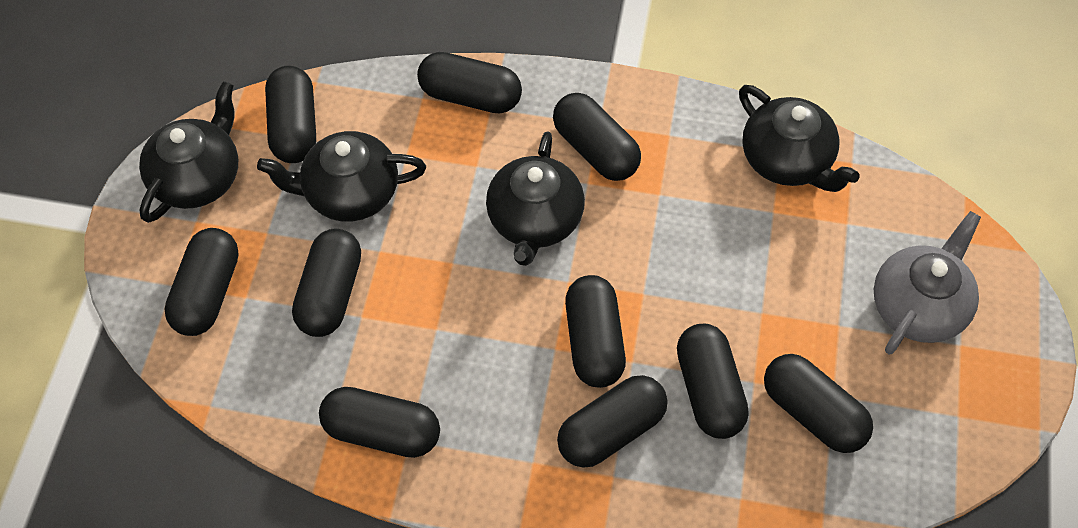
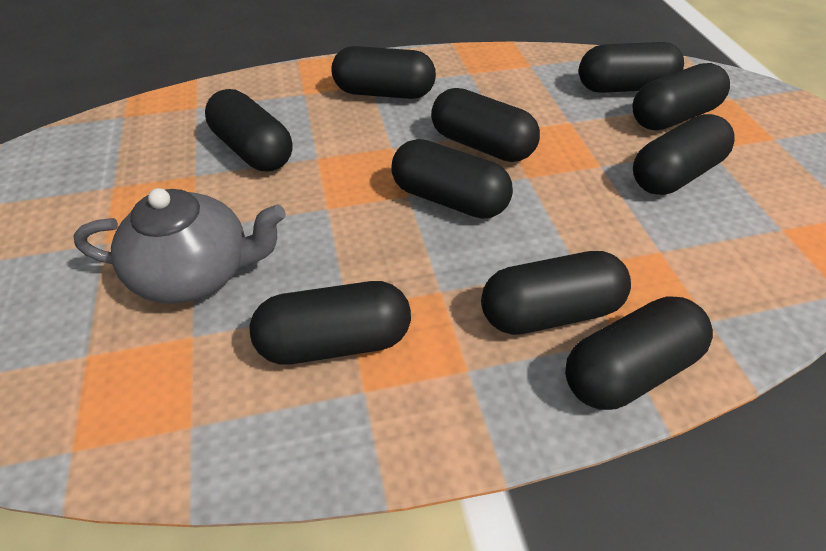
black teapot: [139,81,238,223] [257,131,426,222] [486,131,585,266] [739,85,859,192] = 4 -> none = 0

